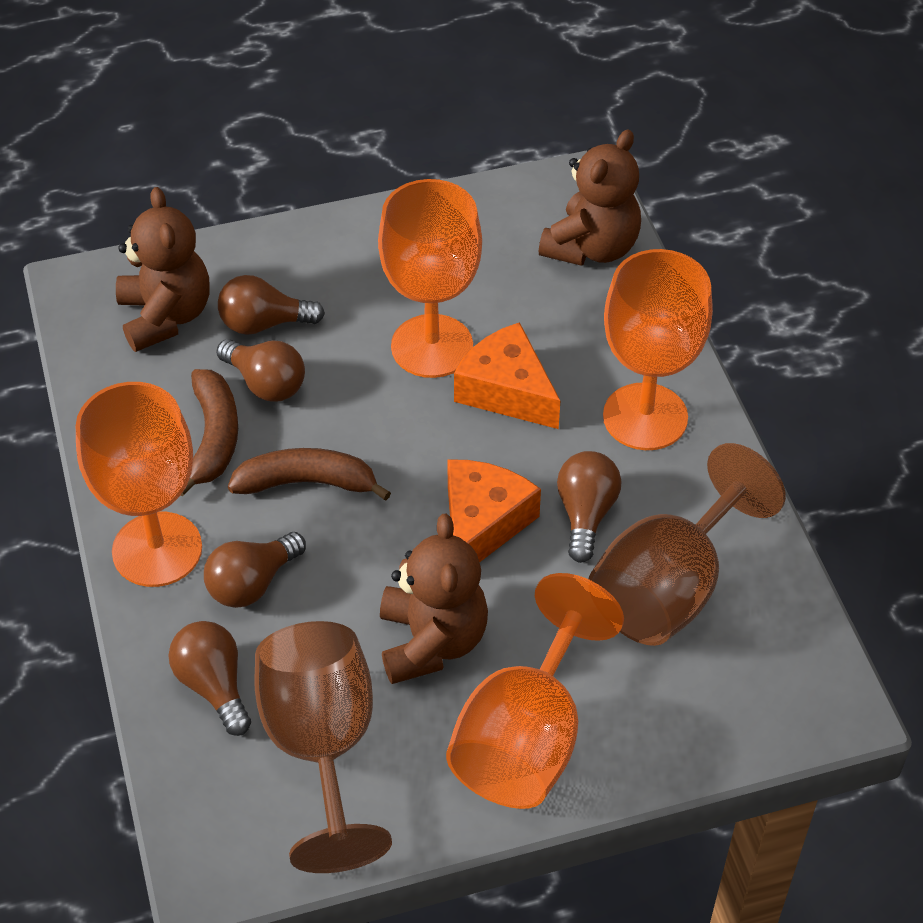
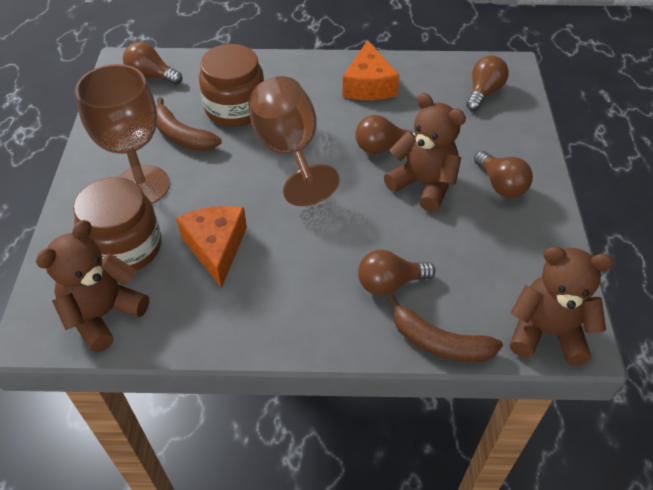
brown jar: none = 0 -> [73,177,162,271] [199,44,264,127] = 2
orange goblet: [76,382,202,587] [378,179,482,378] [446,573,624,809] [603,249,713,450] = 4 -> none = 0

